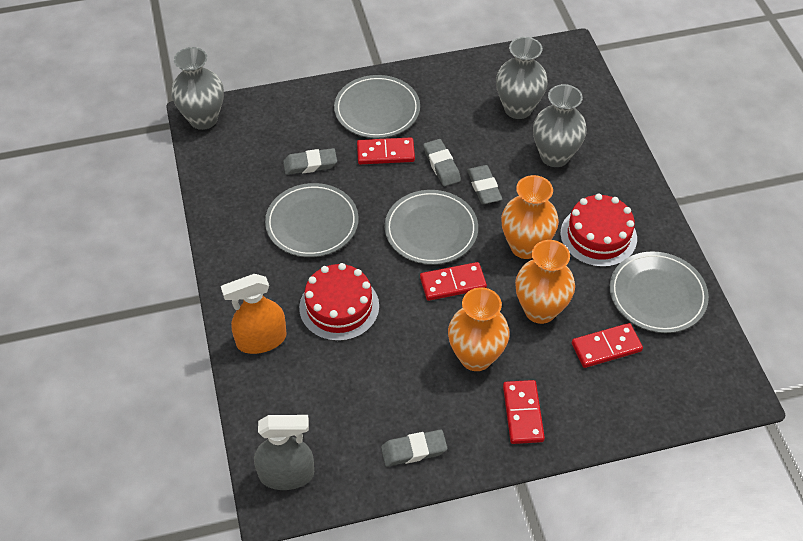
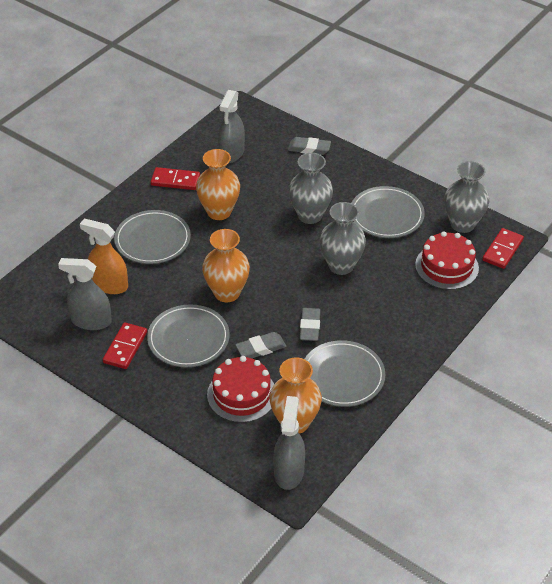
grey eraser: [283,148,337,175] [381,430,447,467] [424,139,461,186] [467,165,502,204] = 4 -> [235,332,286,358] [288,137,331,155] [300,308,321,341] = 3
grey spray bottle: [254,415,314,490] = 1 -> [58,258,112,330] [218,90,245,163] [273,396,305,490] = 3
red domino: [357,137,415,164] [420,262,487,301] [503,380,545,444] [572,323,643,368] = 4 -> [103,322,147,369] [151,167,200,190] [482,228,524,269] = 3

